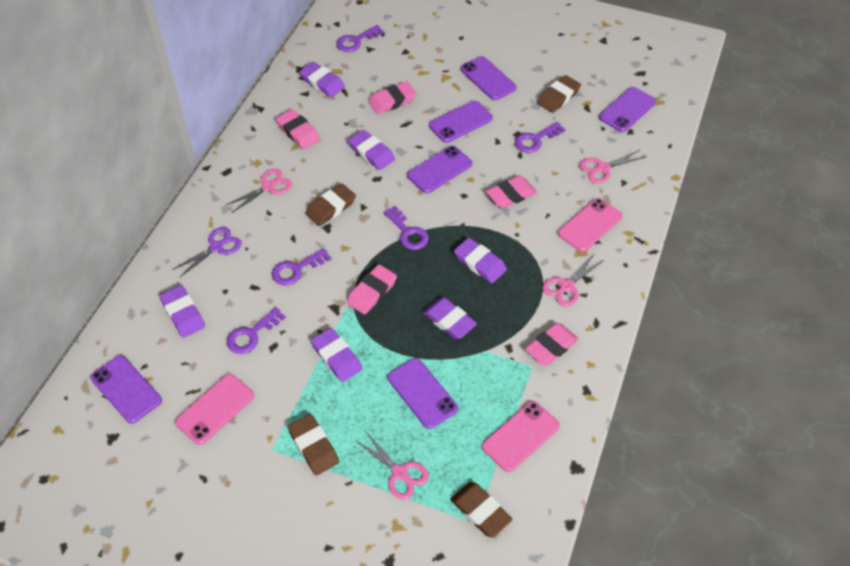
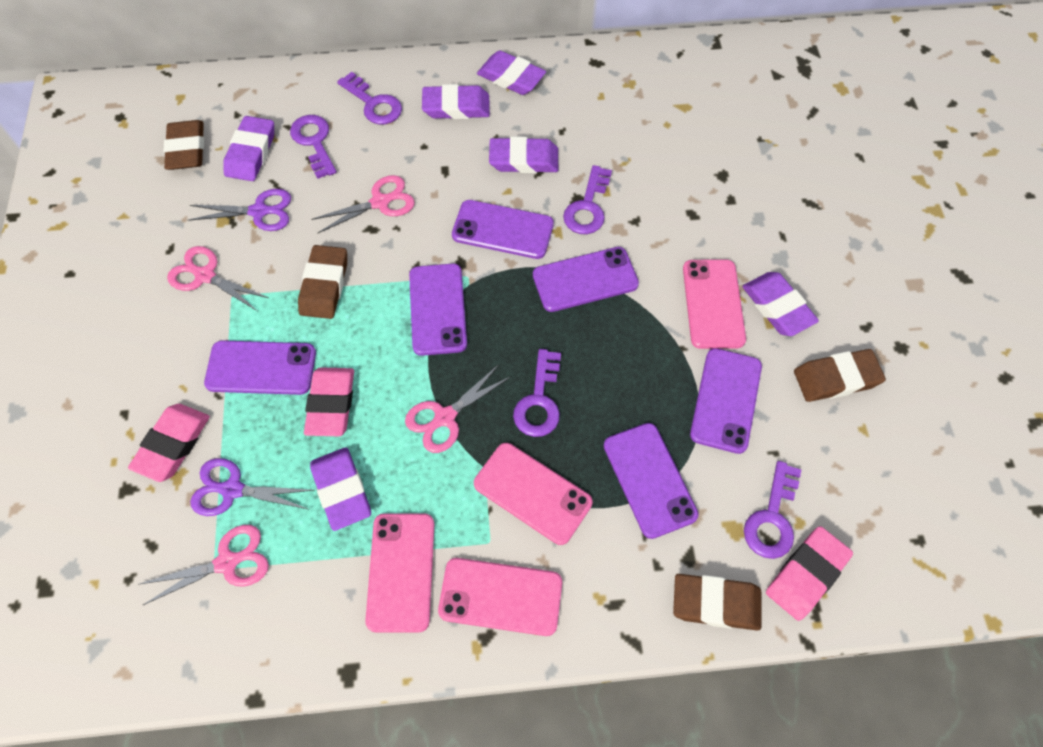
pink eraser: [276,109,320,149] [347,264,397,315] [368,82,417,114] [486,176,537,208] [525,323,579,366] = 5 -> [128,404,210,482] [304,367,354,436] [766,526,853,621] = 3
pink phone: [175,374,254,445] [482,401,560,472] [558,198,623,252] = 3 -> [365,513,435,633] [438,558,562,636] [474,443,593,545] [683,259,746,349] = 4
purple scissors: [172,227,242,278] = 1 -> [188,189,291,231] [190,458,315,516] = 2

